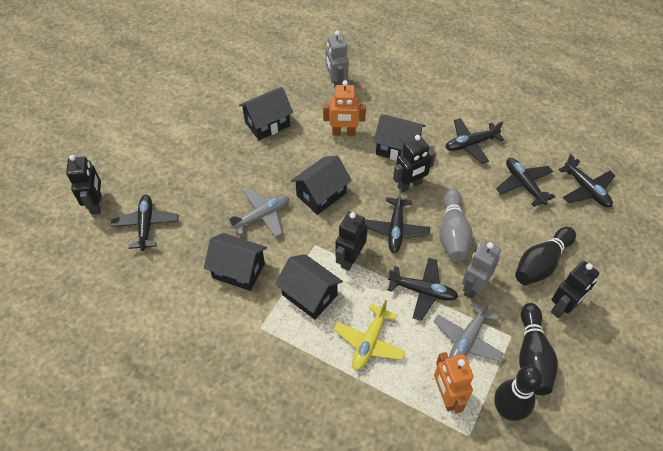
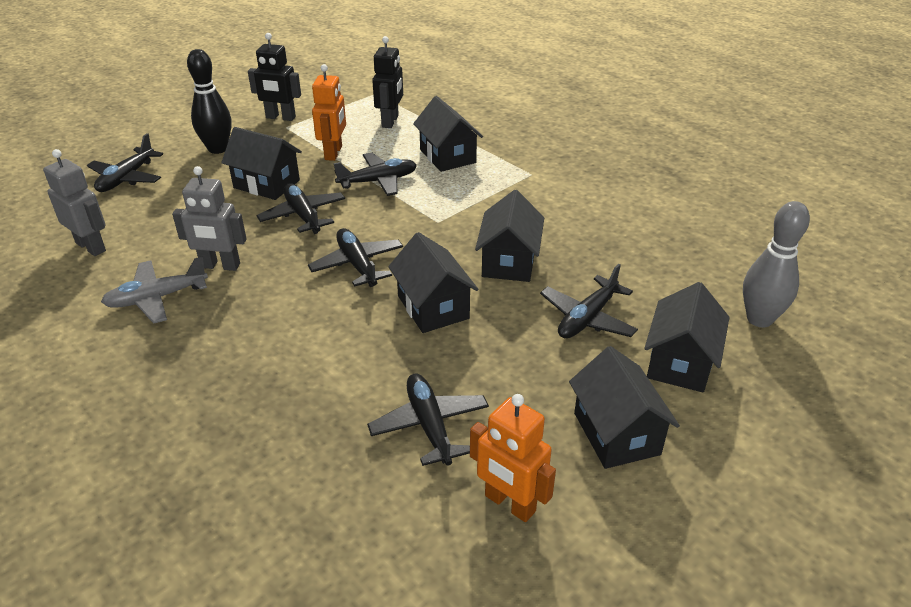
black bowling pin: [494,366,543,421] [515,227,576,285] [519,303,558,395] = 3 -> [187,49,232,154] = 1
black house: [204,233,267,291] [239,87,293,140] [275,254,343,320] [291,155,352,215] [373,114,426,161] = 5 -> [221,127,302,200] [388,232,478,333] [413,96,483,172] [475,190,544,282] [569,346,680,469] [644,282,730,393] = 6
black robot: [66,155,102,215] [335,211,368,271] [393,135,436,193] [551,261,599,318] = 4 -> [248,33,301,121] [372,36,403,128] = 2
grey plane: [227,188,289,237] [433,299,504,361] = 2 -> [101,256,208,324] = 1
yellow plane: [334,299,406,370] = 1 -> none = 0

